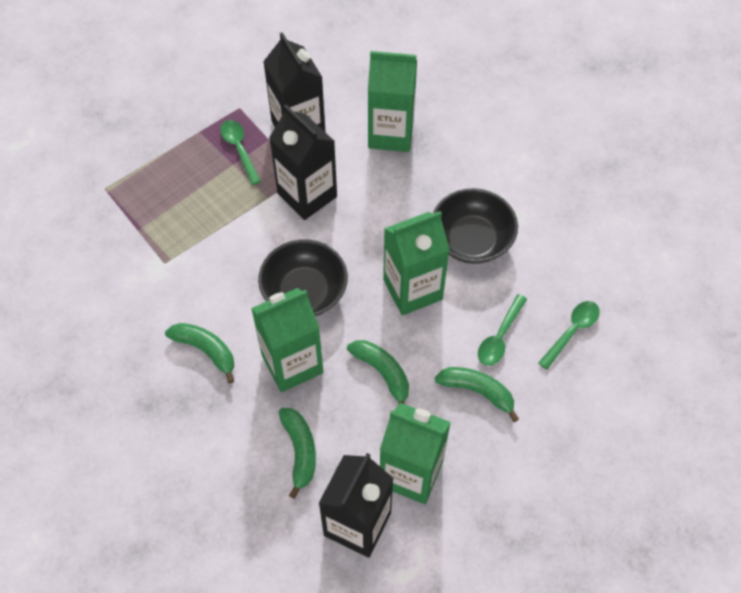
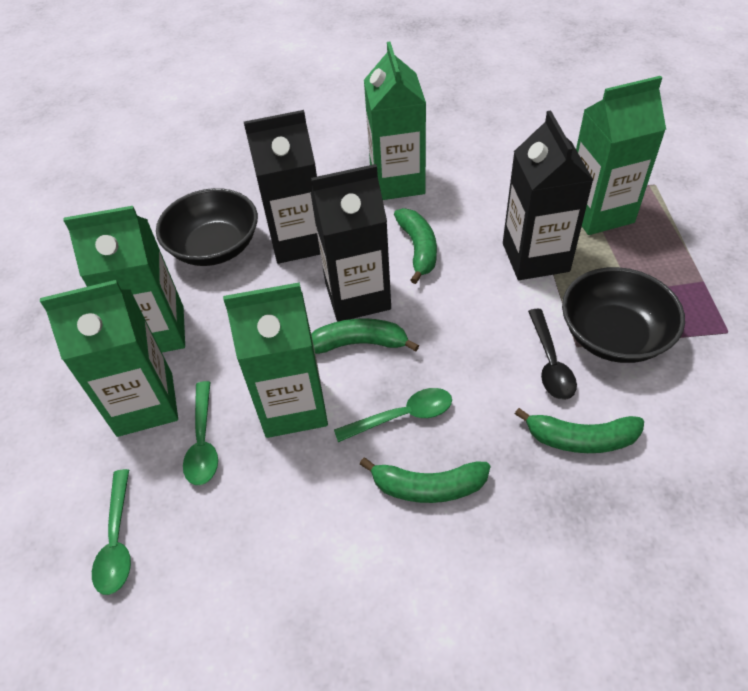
black spoon: none = 0 -> [528,309,577,400] = 1
green carton: [251,288,323,392] [368,51,417,152] [380,403,451,504] [383,211,450,316] = 4 -> [40,280,178,437] [63,206,185,352] [223,282,328,438] [364,42,426,200] [576,76,666,235] = 5

